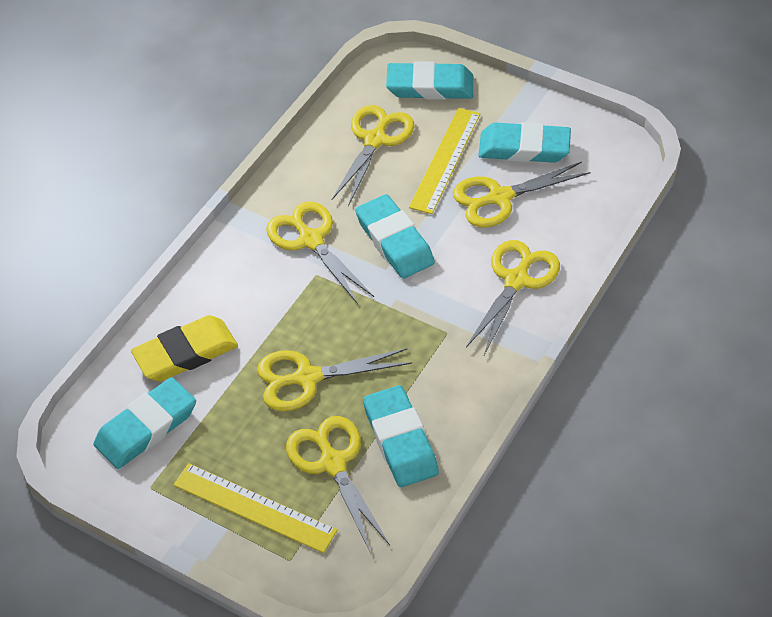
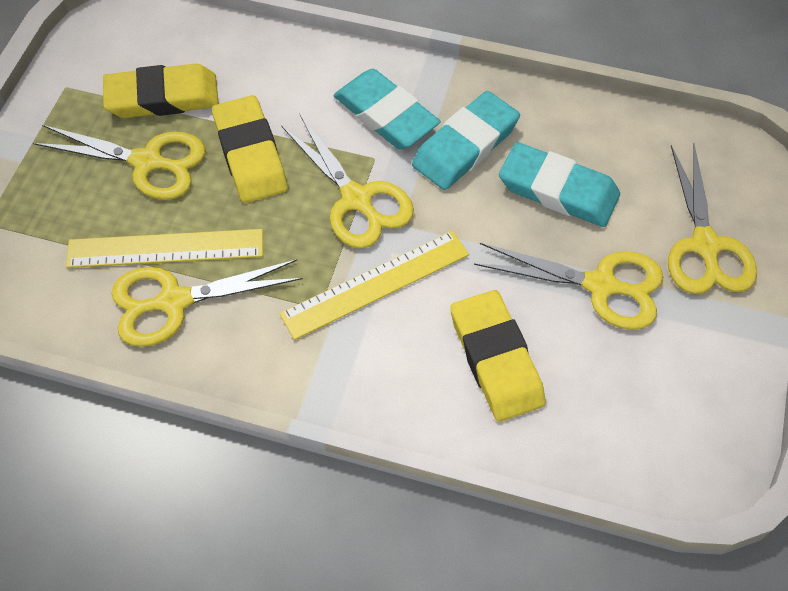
turquoise eraser: [94,377,196,469] [355,194,435,279] [363,385,439,487] [386,61,473,100] [479,122,571,163] = 5 -> [334,69,441,149] [412,91,520,190] [499,142,620,227] = 3
yellow eraser: [131,315,238,382] = 1 -> [103,63,219,118] [212,95,288,203] [450,290,546,422] = 3
yellow scissors: [257,348,412,411] [266,201,374,304] [286,416,390,552] [331,105,414,206] [453,162,591,227] [466,240,560,355] = 6 -> [33,125,205,200] [112,259,303,347] [281,115,414,249] [474,243,663,330] [668,144,757,294] = 5

